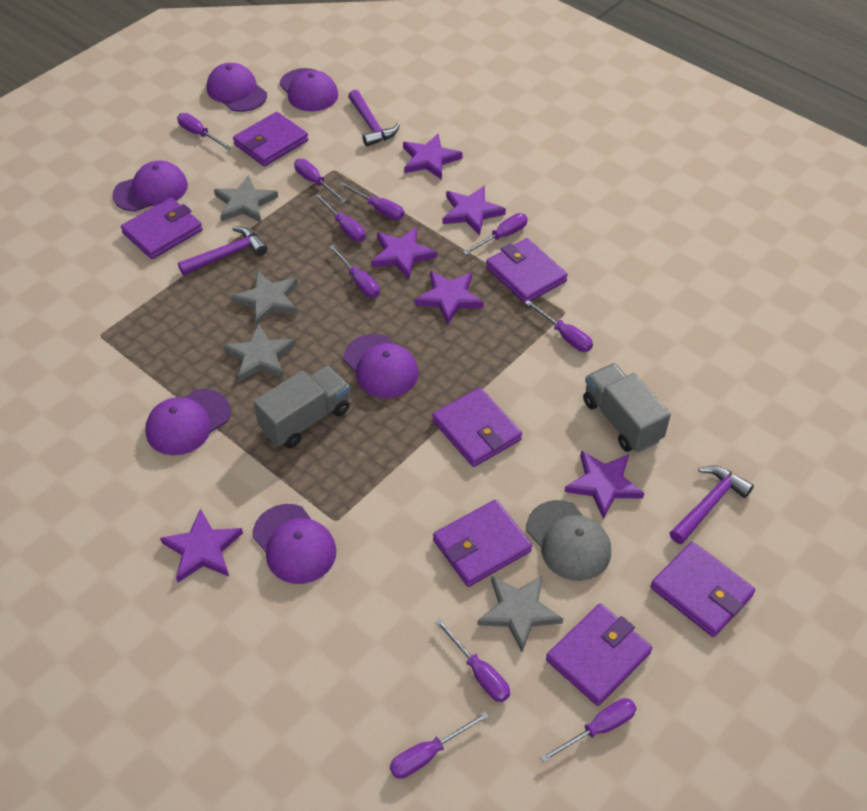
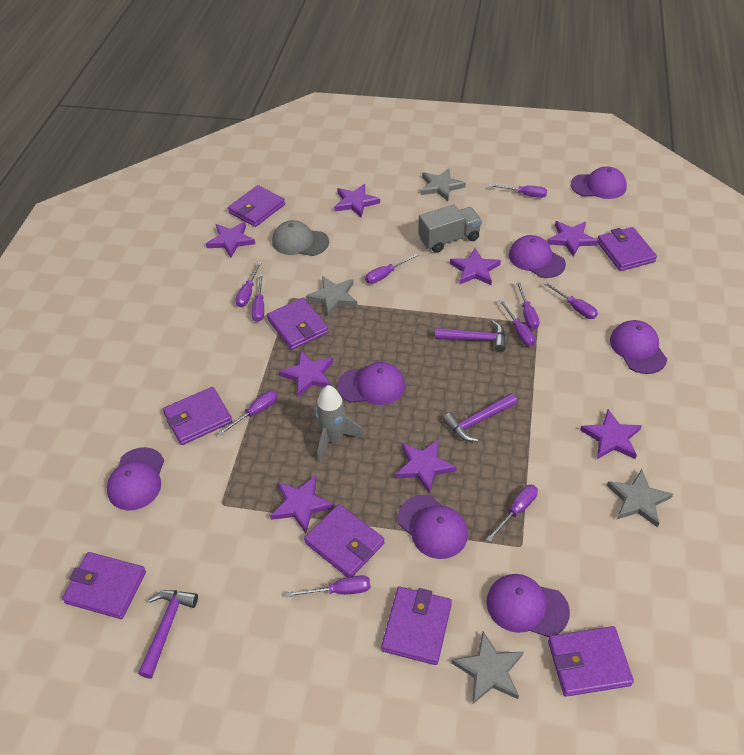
grey rocket: none = 0 -> [315,385,365,463] = 1
grey truck: [254,366,350,448] [583,363,671,453] = 2 -> [418,204,482,253] = 1
purple cap: [112,161,188,212] [145,389,230,455] [207,63,267,112] [253,504,336,584] [279,68,338,111] [344,334,419,398] = 6 -> [107,447,164,511] [337,362,405,405] [398,495,468,559] [486,574,570,637] [509,235,566,278] [571,166,627,199] [610,320,667,374] = 7
purple star: [160,509,243,582] [371,227,437,279] [403,134,463,180] [414,271,484,325] [443,186,506,235] [564,450,644,519] = 6 -> [206,222,255,258] [270,475,334,533] [279,351,333,397] [334,184,380,218] [395,439,457,493] [450,248,501,285] [547,221,598,257] [580,409,642,459] = 8
purple wallet: [121,198,203,259] [233,112,308,166] [432,388,522,467] [433,500,532,587] [486,238,568,304] [546,604,652,706] [650,542,755,637] = 7 -> [62,552,146,619] [163,387,232,445] [228,185,285,227] [267,298,329,350] [304,504,385,577] [381,587,452,665] [548,626,634,697] [598,227,657,271] = 8

